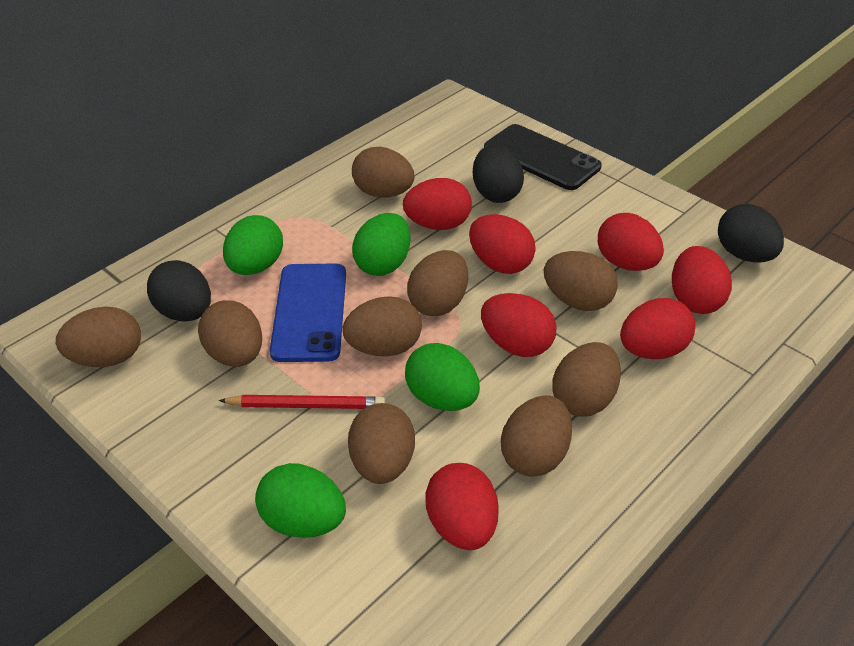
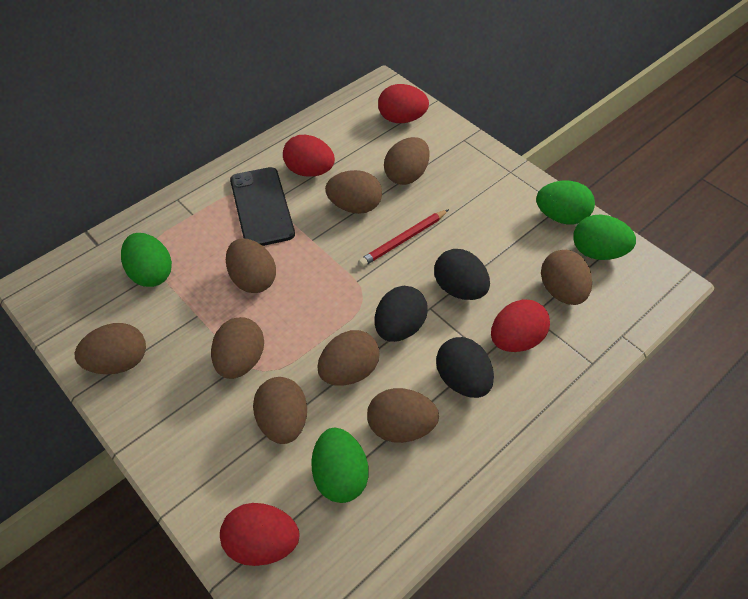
blue phone: [270,264,346,362] = 1 -> none = 0
red egg: [403,178,472,230] [425,463,499,550] [469,214,536,274] [481,293,557,357] [598,213,664,271] [620,298,695,359] [672,246,732,314] = 7 -> [220,503,299,566] [283,135,335,177] [378,84,429,123] [491,299,550,352] = 4

